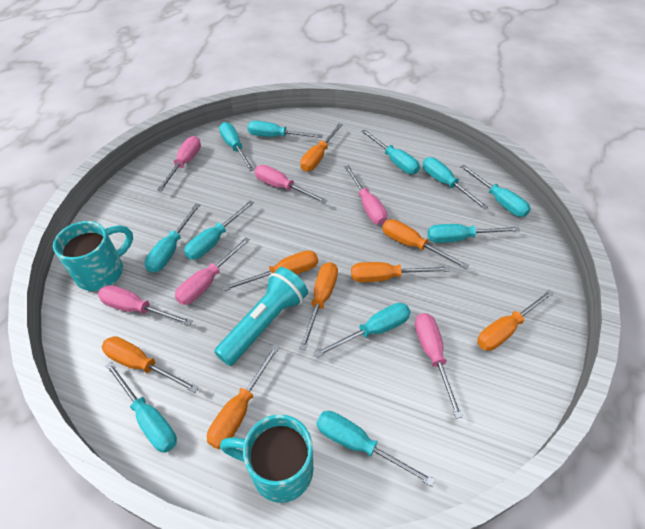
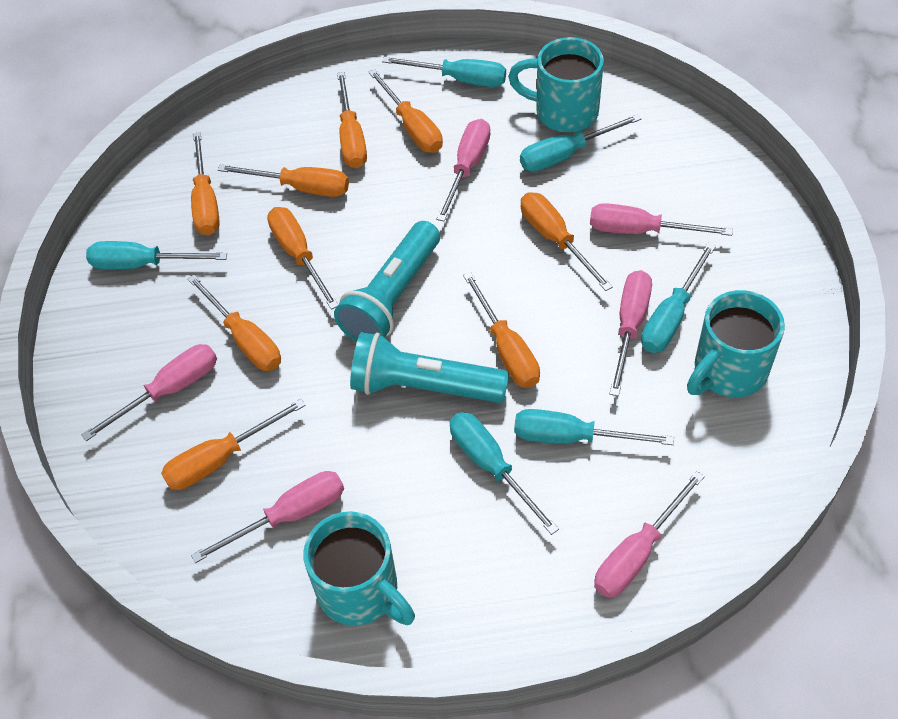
orange screwdriver: [102,336,199,393] [207,345,280,449] [223,250,318,291] [299,262,338,350] [300,123,343,171] [351,262,450,282] [382,219,469,269] [477,290,554,351] = 8 -> [161,399,306,490] [187,275,281,371] [191,132,220,236] [218,164,349,197] [267,207,338,310] [337,72,367,168] [369,69,443,153] [463,272,540,388] [521,192,613,291] = 9
turquoise flashlight: [214,267,308,366] = 1 -> [334,221,440,342] [350,332,509,403] = 2
turquoise mug: [53,221,133,291] [220,414,313,503] = 2 -> [304,511,415,626] [508,37,604,132] [687,290,785,397] = 3
turquoise screwdriver: [105,362,177,453] [145,203,200,273] [184,200,254,260] [219,122,254,171] [247,121,323,138] [314,303,411,358] [317,411,435,486] [361,130,420,174] [423,157,488,209] [427,224,520,243] [460,165,531,217] = 11 -> [86,241,227,270] [382,57,506,87] [450,412,559,535] [514,409,674,445] [520,114,641,171] [641,243,716,353] = 6

